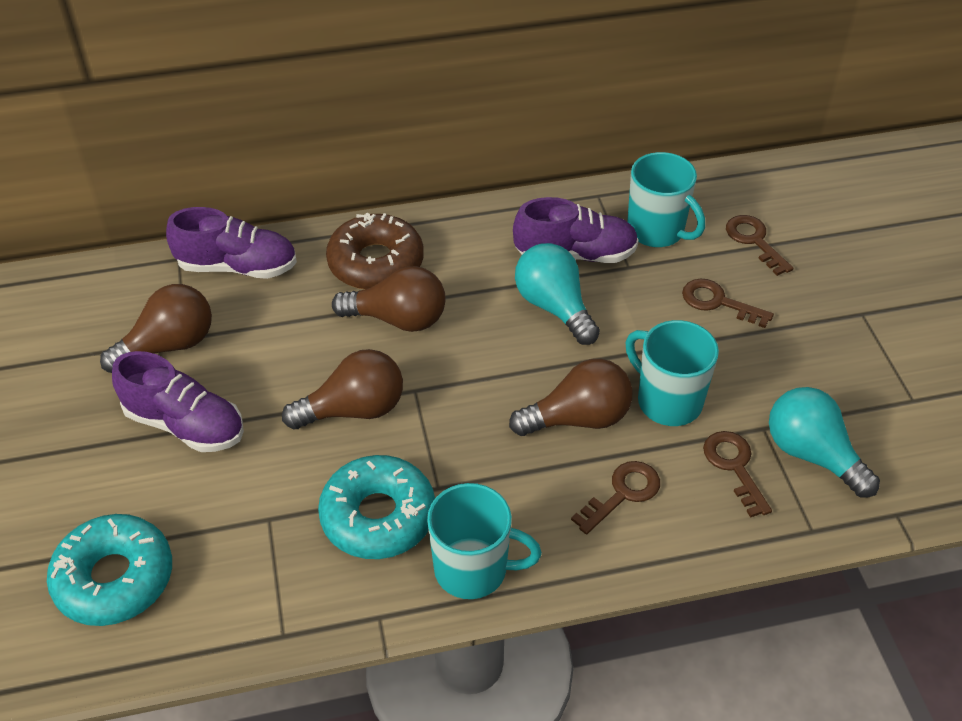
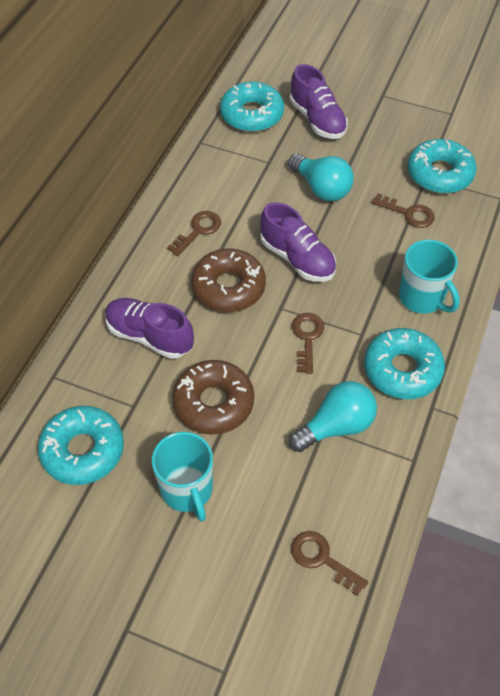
brown donut: [326,213,424,289] = 1 -> [172,360,254,435] [191,249,266,312] = 2
brown light bulb: [100,284,212,373] [282,349,403,429] [332,266,446,332] [509,359,633,436] = 4 -> none = 0
turquoise donut: [47,514,172,626] [318,455,435,559] = 2 -> [38,406,124,485] [220,81,284,132] [364,328,445,399] [407,139,476,194] = 4
turquoise mug: [427,483,542,599] [626,320,719,426] [627,152,705,247] = 3 -> [152,432,213,522] [399,240,460,314] = 2

